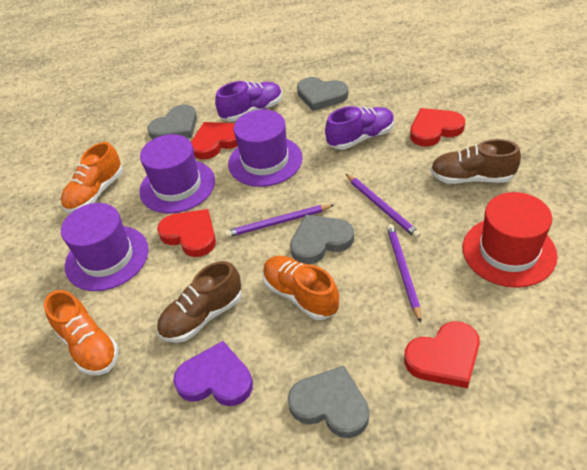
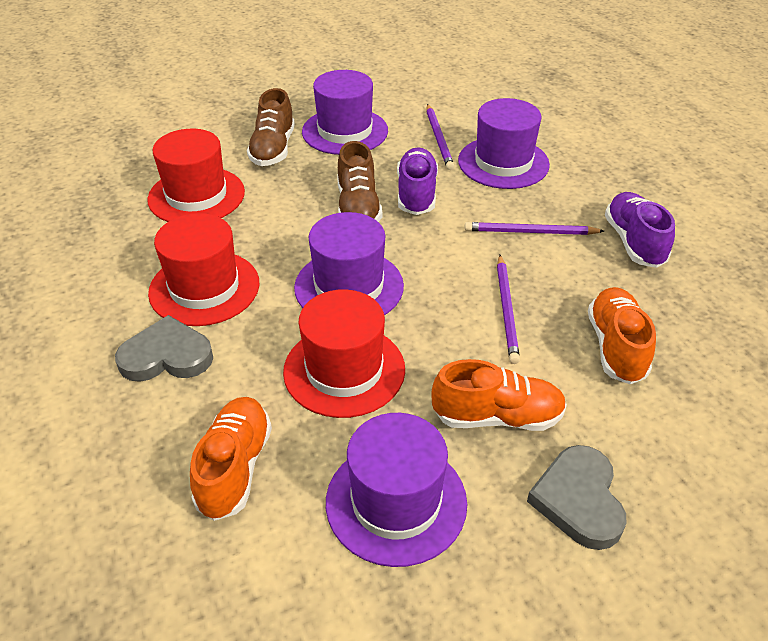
grey heart: [147,104,197,140] [288,366,369,438] [290,215,354,264] [297,77,349,111] = 4 -> [115,315,213,382] [527,445,626,550] = 2
purple hat: [61,203,149,291] [139,134,215,213] [228,110,303,187] = 3 -> [294,212,404,315] [302,70,388,155] [326,413,467,567] [458,98,550,189] = 4
purple heart: [173,341,253,406] = 1 -> none = 0
red hat: [463,192,558,288] = 1 -> [147,129,245,222] [148,213,259,326] [283,289,405,418] = 3
red heart: [157,209,216,257] [191,122,238,159] [404,321,480,388] [410,108,465,147] = 4 -> none = 0

